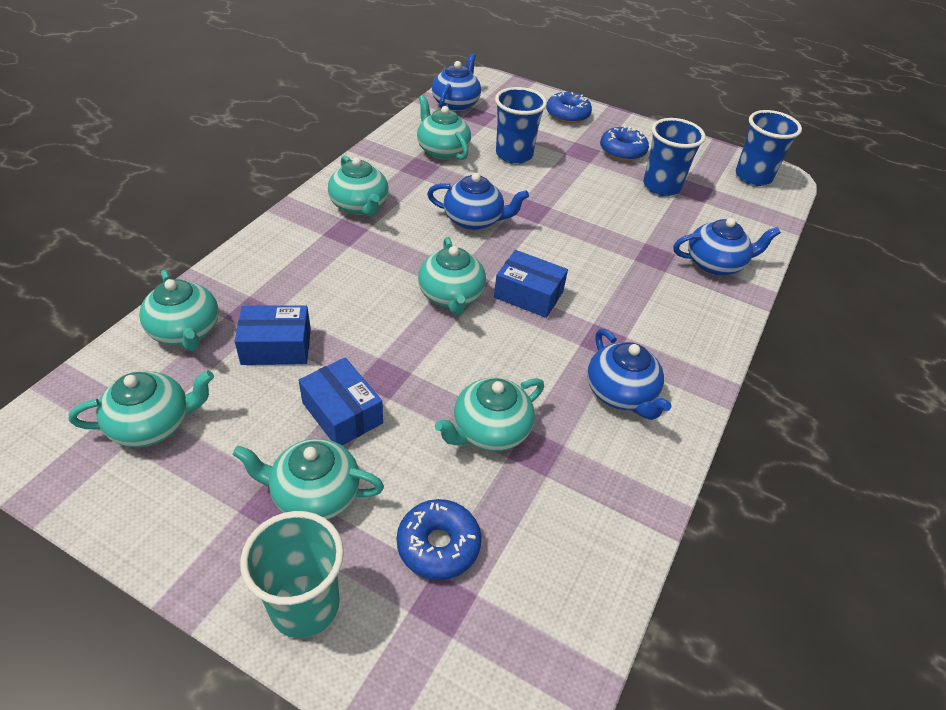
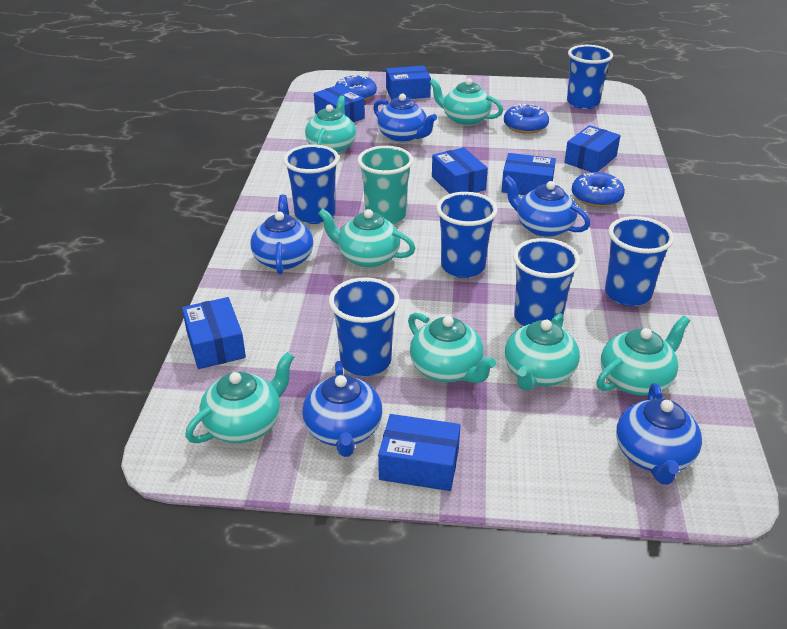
blue box: [235,305,311,365] [299,358,383,445] [494,250,568,318] = 3 -> [182,297,246,369] [314,85,365,123] [378,414,461,491] [386,66,431,100] [432,147,488,194] [501,153,556,195] [564,125,621,172] = 7
blue cup: [495,87,547,164] [643,118,706,196] [736,110,802,186] = 3 -> [283,144,339,224] [329,277,400,376] [436,192,498,278] [513,238,580,326] [567,45,613,109] [605,216,674,306] = 6
blue teapot: [427,173,529,230] [432,53,481,111] [587,329,672,420] [673,218,781,275] = 4 -> [250,195,314,275] [302,361,382,457] [373,94,437,142] [503,176,590,237] [616,383,702,485] = 5

